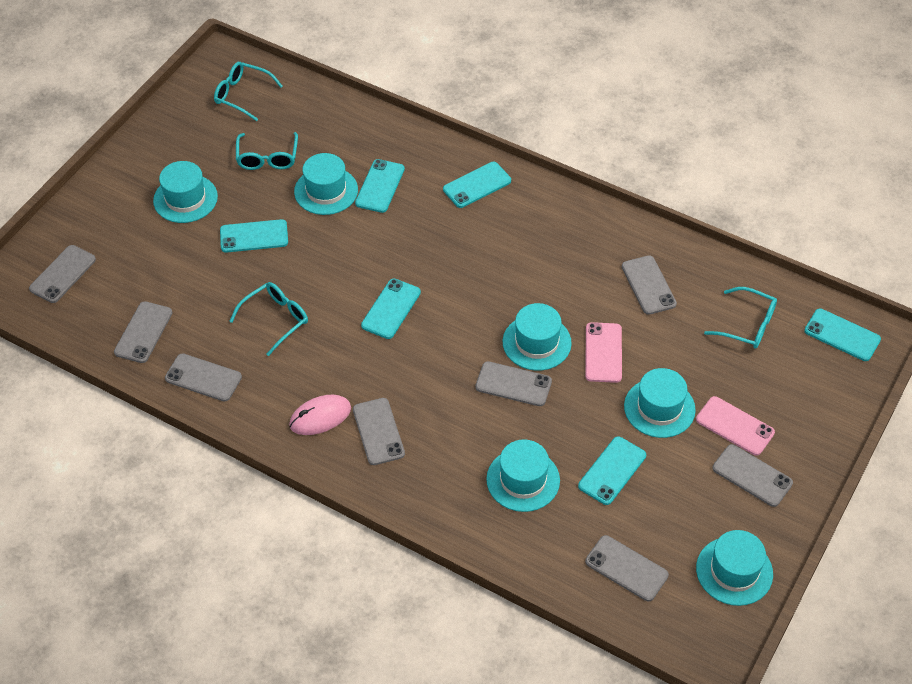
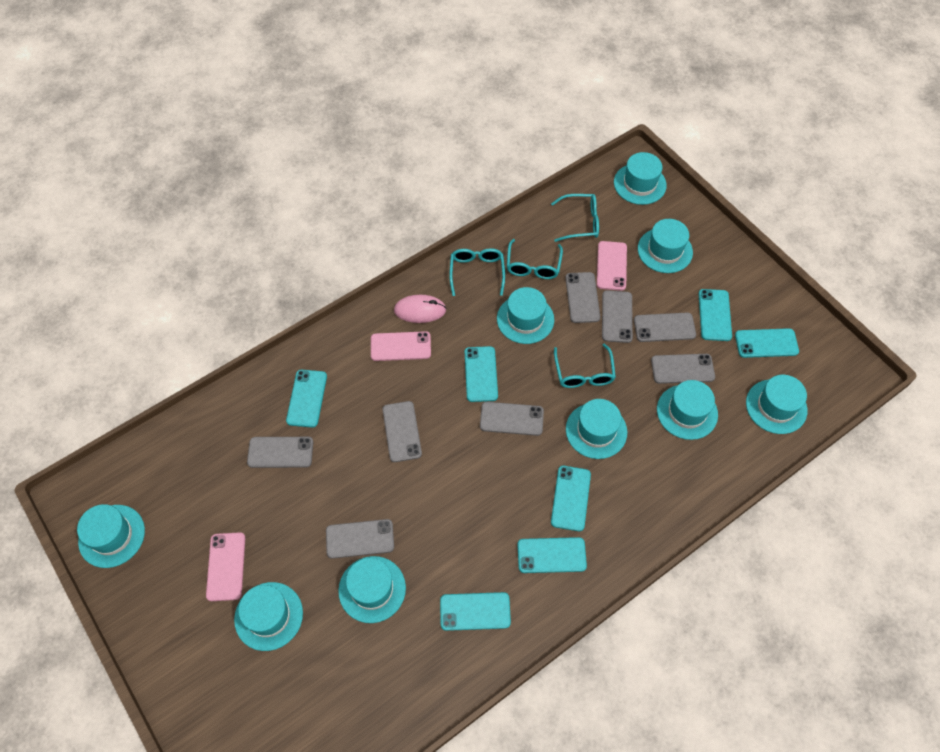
pink phone: [585,322,622,383] [696,396,775,456] = 2 -> [206,532,245,601] [371,331,431,361] [597,241,627,291] = 3
turquoise hat: [153,161,218,223] [294,153,358,215] [486,439,560,512] [503,303,572,371] [624,368,696,438] [696,530,773,606] = 6 -> [77,504,145,568] [234,582,303,651] [338,556,406,623] [497,287,554,344] [566,399,627,459] [614,152,667,205] [638,219,693,273] [657,380,718,440] [746,375,808,434] = 9
turquoise phone: [220,219,288,253] [355,159,405,213] [361,279,421,339] [443,162,511,208] [578,436,646,505] [804,309,881,361] = 6 -> [286,370,327,428] [440,592,511,631] [465,346,498,402] [517,537,587,573] [551,466,591,531] [699,289,732,341] [735,328,799,358] = 7

